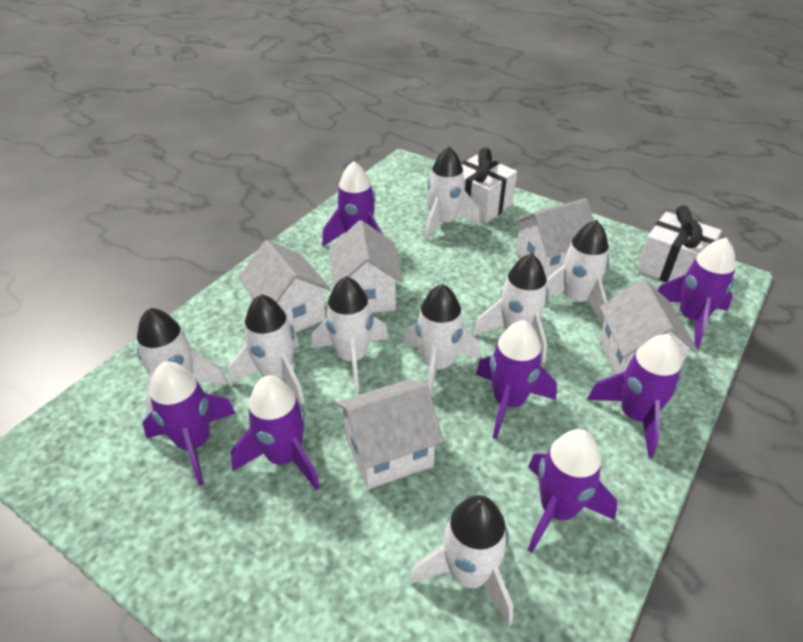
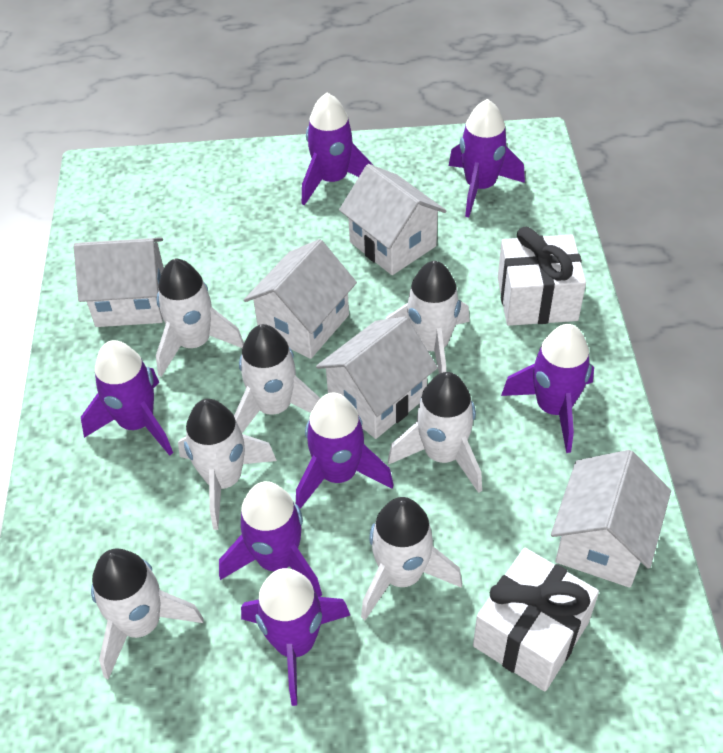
white rocket: [137,308,228,415] [229,294,305,404] [311,276,389,392] [403,284,481,394] [410,495,514,627] [424,146,480,241] [474,253,549,363] [546,220,609,325] = 8 -> [91,548,204,679] [156,258,244,377] [178,399,277,530] [234,324,320,433] [361,497,462,620] [386,261,470,374] [388,372,482,493] = 7

